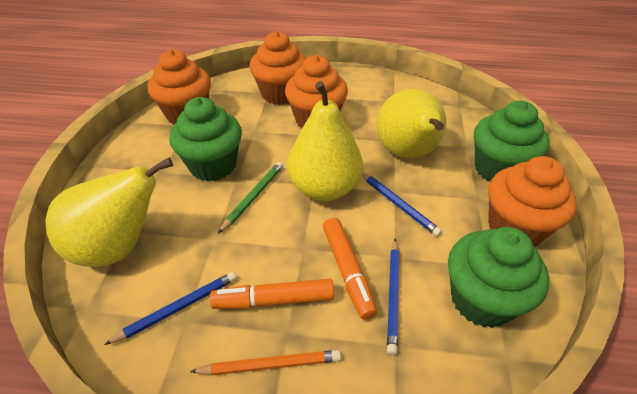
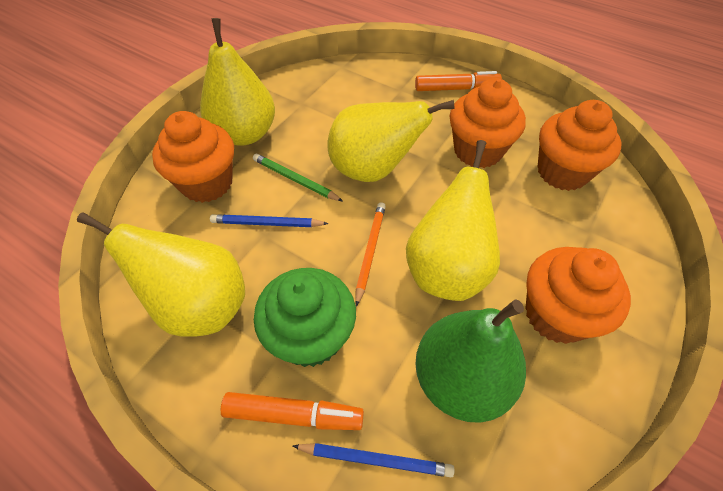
blue pencil: [104,272,237,345] [362,172,442,236] [387,238,399,355] = 3 -> [210,214,329,227] [293,443,455,477] = 2
green cupcake: [169,97,242,181] [448,227,549,328] [474,101,550,181] = 3 -> [254,268,356,367] = 1
green pear: none = 0 -> [415,299,526,423] = 1
yellow pear: [45,158,173,267] [287,81,363,201] [377,89,447,158] = 3 -> [77,212,245,337] [200,18,275,146] [327,100,455,182] [406,140,500,301] = 4

